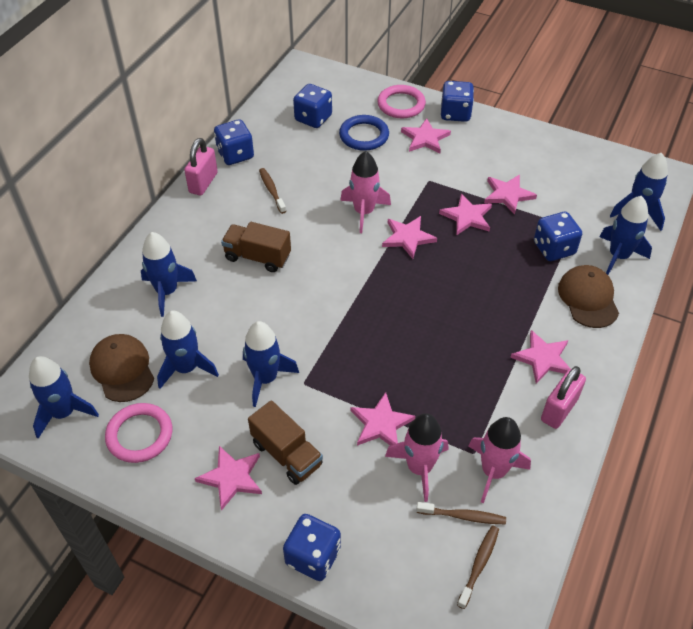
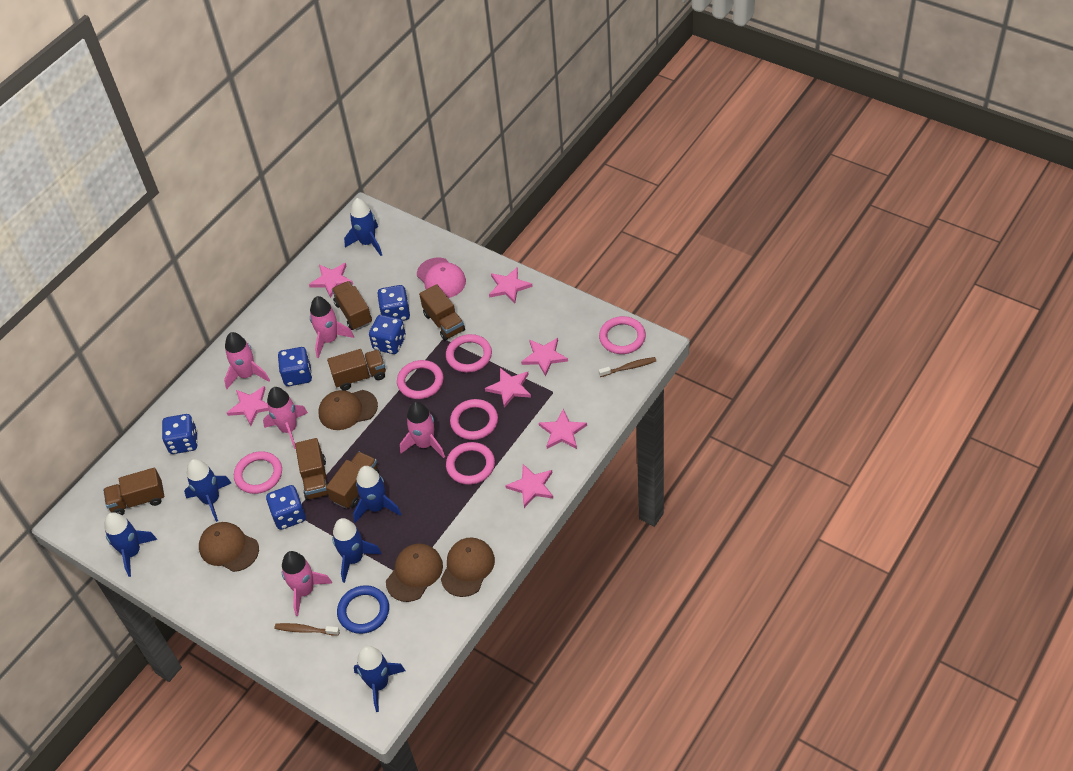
brown cap: [89,334,154,402] [558,265,619,328] = 2 -> [199,522,259,572] [318,390,378,430] [386,543,443,602] [441,538,495,597] = 4
brown toothbrush: [259,168,286,214] [416,502,506,524] [457,525,499,609] = 3 -> [275,623,340,636] [599,357,656,377] = 2
brown truck: [221,222,291,272] [248,400,323,485] = 2 -> [103,468,165,515] [295,438,328,500] [326,452,379,509] [327,349,386,391] [332,281,372,330] [419,284,465,341] = 6
pink cap: none = 0 -> [417,258,466,298] = 1
pink padlock: [184,138,218,196] [541,366,586,429] = 2 -> none = 0
pink ring: [105,403,172,463] [377,85,426,118] = 2 -> [234,451,282,494] [397,360,444,399] [446,334,492,373] [446,442,495,485] [450,399,498,440] [599,316,646,354] = 6
pink rocket: [340,151,391,233] [385,413,448,502] [468,417,531,503] = 3 -> [224,332,270,389] [263,387,308,449] [282,551,332,616] [310,296,354,358] [400,402,445,458] = 5

